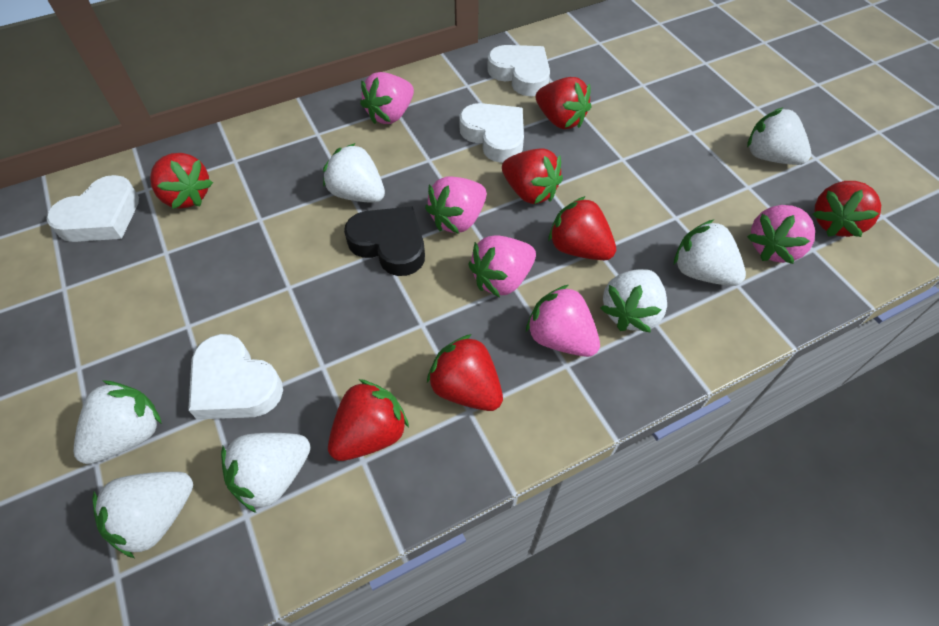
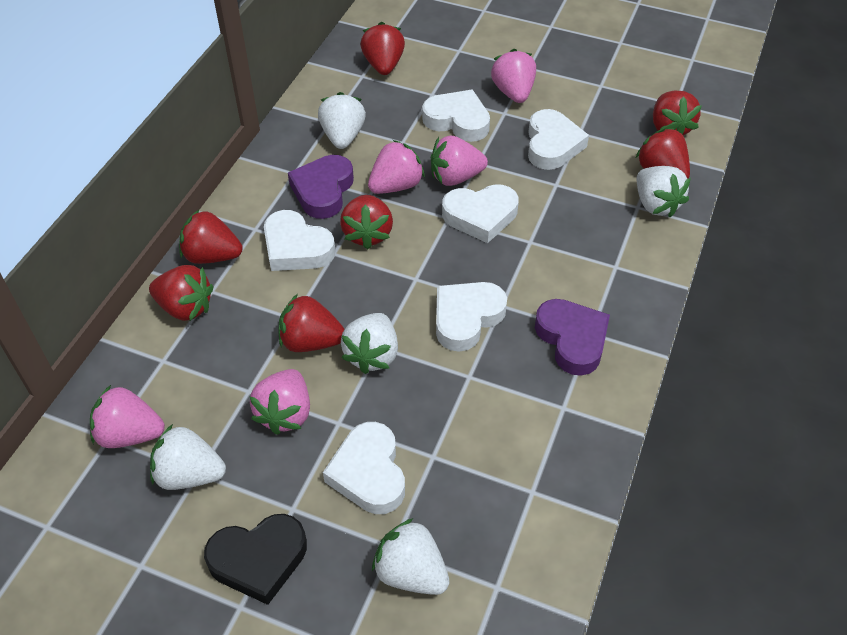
purple heart: none = 0 -> [288,155,354,219] [535,299,610,376] = 2
white heart: [46,175,139,242] [188,334,283,420] [459,103,524,163] [487,45,550,96] = 4 -> [264,210,335,271] [323,422,405,514] [422,90,490,142] [436,282,507,352] [442,184,519,243] [528,109,589,170] = 6
white strawberry: [73,381,162,464] [92,472,193,558] [221,433,311,513] [323,143,385,203] [600,269,667,333] [674,220,746,286] [747,107,811,165] = 7 -> [150,424,226,490] [318,92,366,149] [341,313,398,374] [372,518,450,595] [636,166,691,217] = 5

